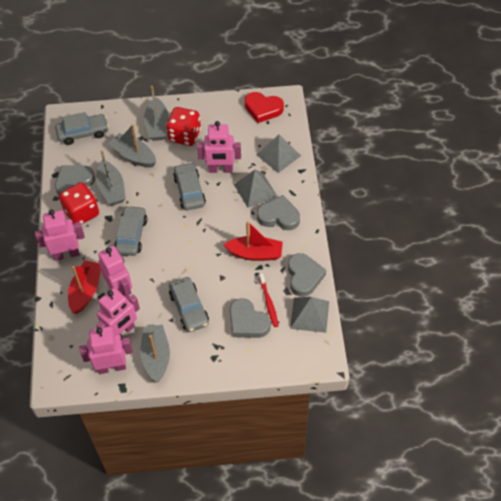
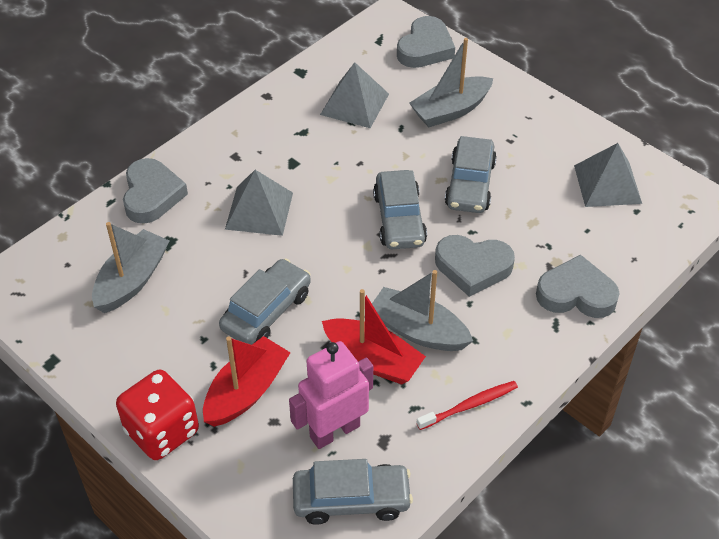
grey boat: [96,150,126,206] [108,125,156,167] [140,325,170,383] [144,86,169,141] = 4 -> [92,222,169,313] [372,270,473,351] [409,38,493,127] = 3
pink robot: [35,209,85,261] [79,326,133,374] [96,288,140,338] [98,246,132,299] [197,121,241,173] = 5 -> [289,341,373,449] = 1
red dice: [59,182,99,224] [166,107,201,146] = 2 -> [116,370,199,460] = 1
red heart: [245,92,284,123] = 1 -> none = 0

